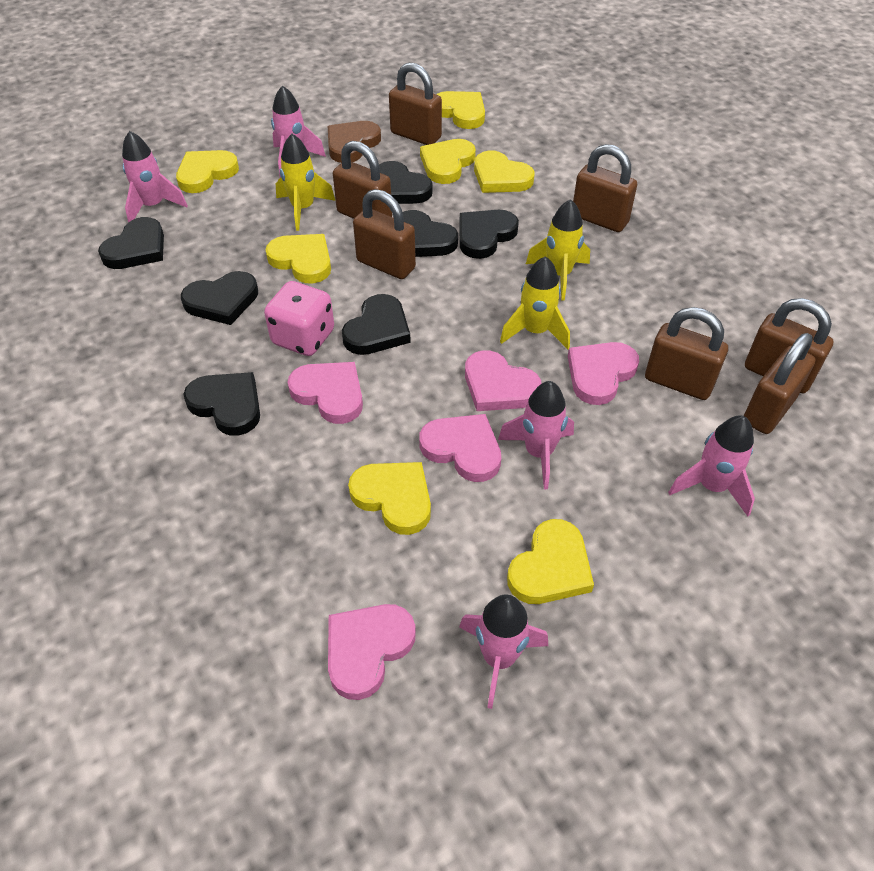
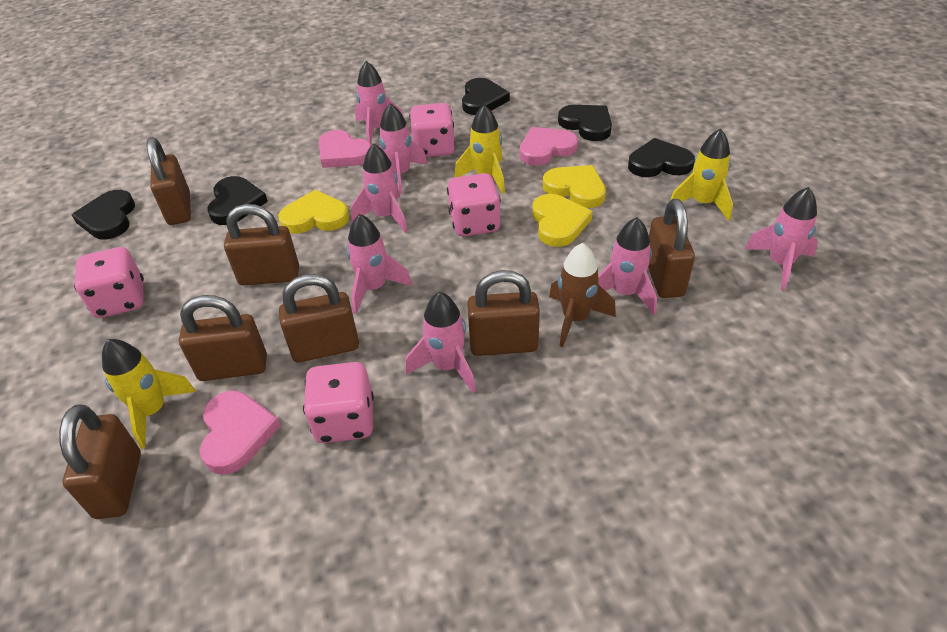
black heart: [98,217,164,269] [181,271,258,325] [184,372,260,436] [342,294,411,355] [379,161,433,204] [403,210,458,257] [460,210,519,259] = 7 -> [72,190,135,239] [207,176,268,225] [462,78,510,115] [558,105,612,141] [628,138,695,177] = 5
brown heart: [328,121,381,163] = 1 -> none = 0
brown rocket: none = 0 -> [549,243,616,347] = 1
pink dice: [264,281,334,356] = 1 -> [74,247,144,318] [303,362,374,443] [409,103,455,157] [447,173,501,236] = 4
pink heart: [287,362,363,424] [328,604,416,700] [419,414,501,482] [465,350,541,411] [568,342,639,405] = 5 -> [200,391,281,474] [319,130,372,168] [520,127,578,166] = 3
pink rocket: [122,131,188,223] [271,85,326,177] [459,594,548,709] [498,381,574,490] [668,416,755,516] = 5 -> [347,214,412,314] [351,144,408,233] [355,61,403,143] [379,103,427,194] [405,292,476,393] [598,217,657,315] [745,187,818,291] = 7
yellow heart: [176,150,239,193] [265,234,331,283] [348,462,431,535] [420,139,476,184] [436,91,485,129] [474,150,535,193] [507,519,594,604] = 7 -> [278,190,349,234] [532,194,593,247] [543,165,606,208] = 3

